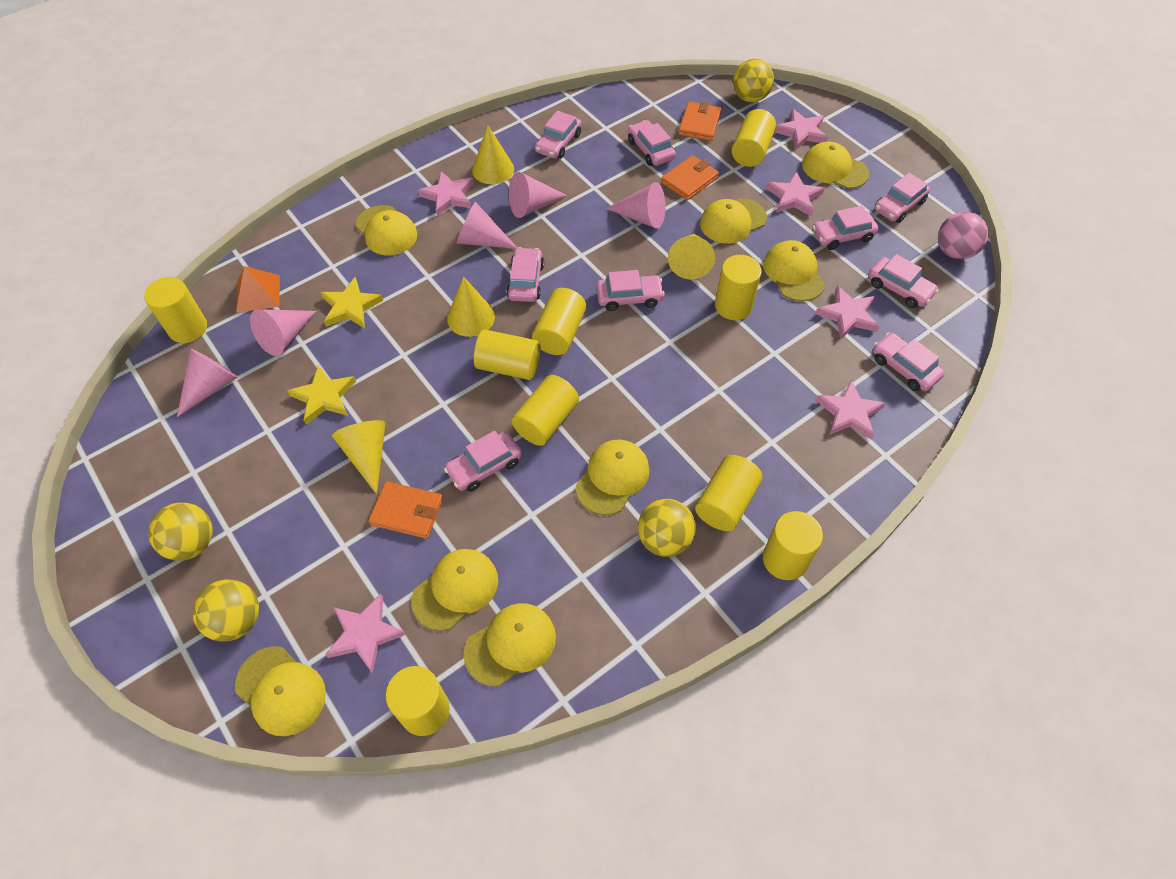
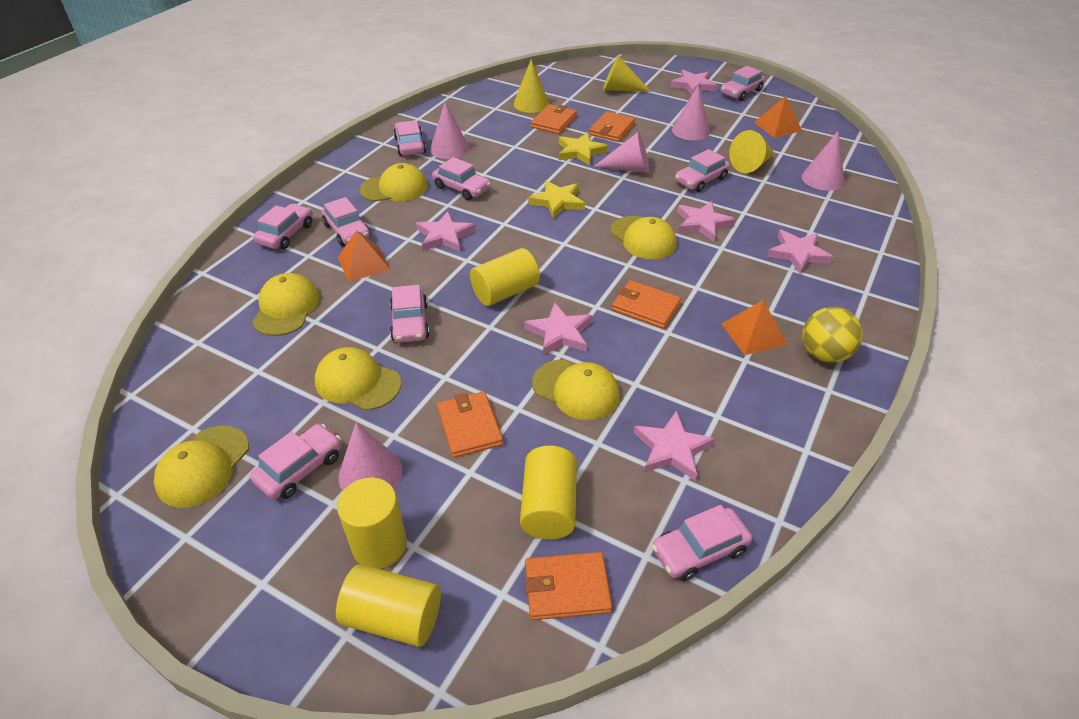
orange pyramid: [236,266,280,313] = 1 -> [338,230,391,282] [722,300,787,355] [754,96,802,138] = 3
orange wallet: [368,481,443,539] [661,155,719,200] [678,102,722,141] = 3 -> [437,391,503,458] [525,552,612,620] [531,104,577,134] [589,111,635,142] [612,280,681,329] = 5
pink ball: [938,212,988,259] = 1 -> none = 0
yellow ball: [148,502,213,561] [193,579,259,642] [638,499,696,557] [733,59,774,102] = 4 -> [802,307,863,363] = 1
yellow cap: [235,646,326,736] [356,205,417,255] [411,549,498,631] [463,603,556,687] [576,439,649,515] [700,198,767,244] [763,240,825,301] [802,142,869,189] = 8 -> [154,426,249,508] [252,273,320,336] [315,347,401,411] [360,163,428,202] [532,360,620,420] [610,216,677,259] = 6
yellow cone: [332,420,386,494] [447,276,495,337] [472,125,514,184] [668,234,715,280] = 4 -> [514,59,549,113] [603,55,651,92] [729,130,775,173] = 3
yellow cylinder: [144,277,207,343] [386,666,450,736] [474,330,541,380] [512,375,579,446] [532,288,586,355] [695,455,763,531] [715,255,762,320] [732,109,776,167] [763,511,823,580] = 9 -> [336,564,441,647] [337,477,407,569] [470,248,540,306] [520,446,577,539] = 4

